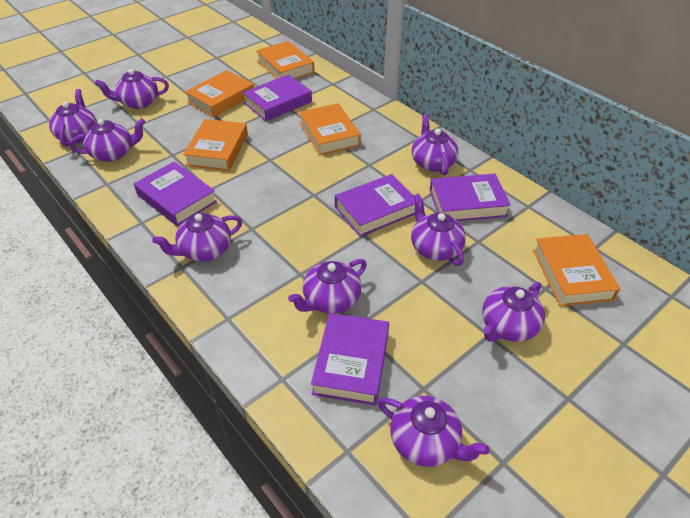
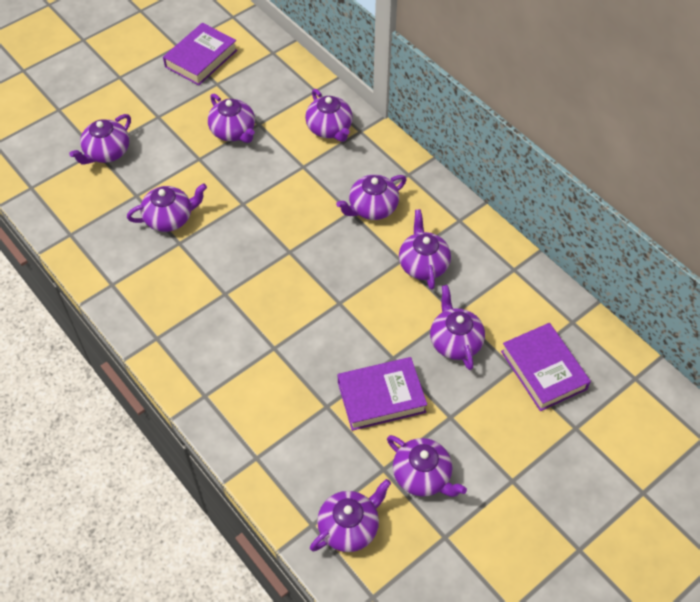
orange book: [183,119,248,171] [185,70,254,118] [256,41,315,79] [299,103,361,156] [533,234,620,306] = 5 -> none = 0
purple book: [134,162,217,226] [242,74,312,121] [311,313,389,406] [335,174,415,237] [430,174,511,221] = 5 -> [163,23,237,85] [338,357,427,431] [501,323,591,411] = 3

